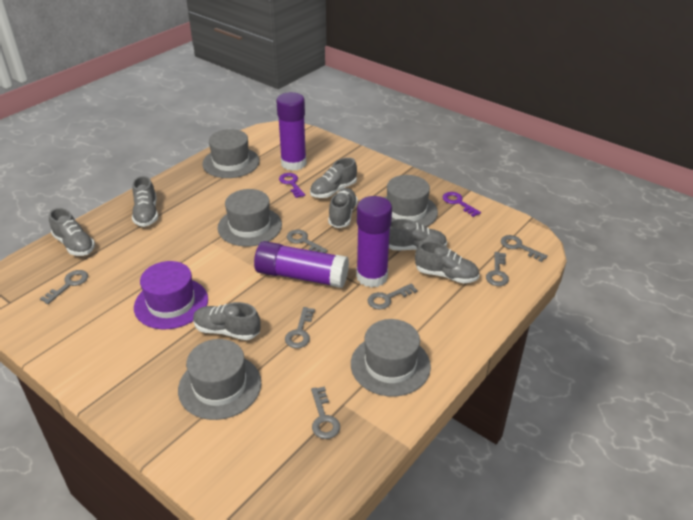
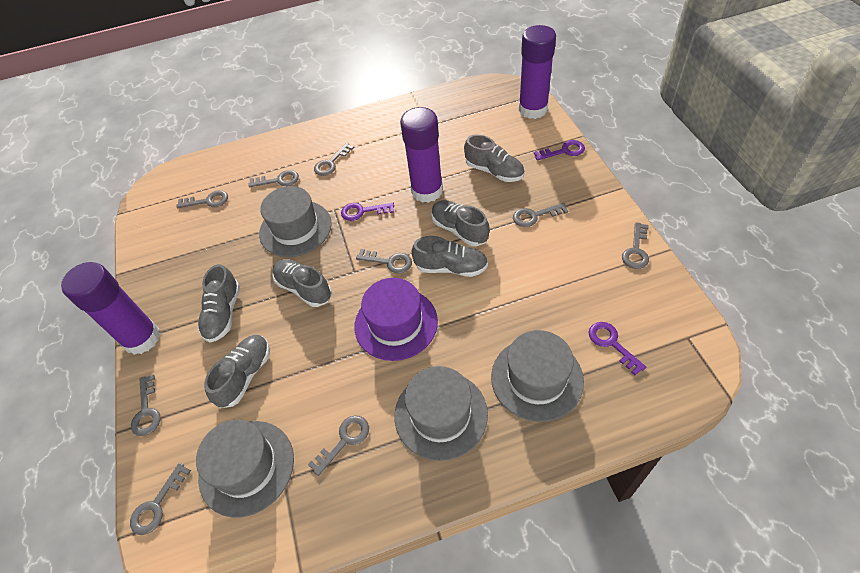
grey hat: [178,339,261,420] [202,129,260,178] [217,189,282,247] [351,319,431,396] [384,175,438,227] = 5 -> [196,420,294,518] [259,186,332,257] [395,366,488,461] [491,330,584,422] = 4
grey key: [40,270,88,304] [285,307,315,348] [287,230,328,253] [311,387,340,439] [368,283,418,310] [486,252,509,286] [501,235,548,262] = 7 -> [130,463,191,535] [131,375,161,436] [177,190,228,208] [248,170,299,187] [308,415,369,476] [314,143,354,176] [356,249,412,274] [513,203,568,227] [622,222,649,269] = 9
grey shoe: [49,208,95,256] [132,176,158,227] [193,302,261,340] [310,158,357,198] [328,188,358,228] [389,219,447,250] [415,242,479,283] = 7 -> [198,264,240,343] [204,335,270,408] [272,259,332,307] [412,236,488,277] [431,200,489,246] [464,135,525,182] = 6
purple key: [279,173,305,198] [443,192,481,217] = 2 -> [341,203,394,221] [534,140,585,161] [589,322,646,375] = 3

